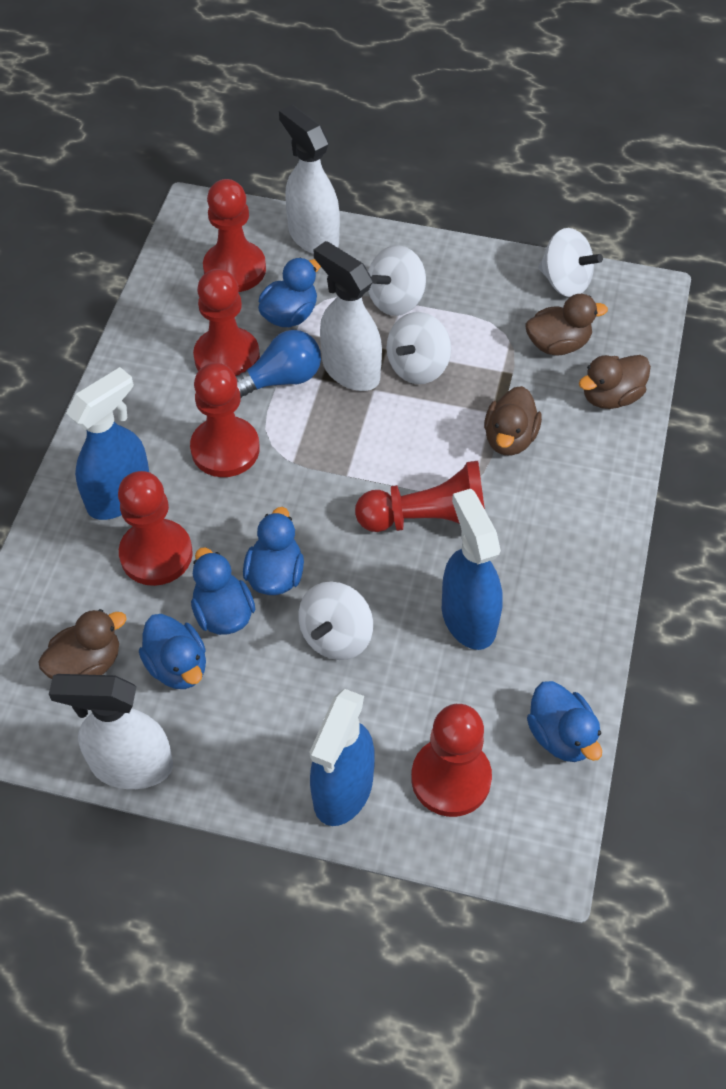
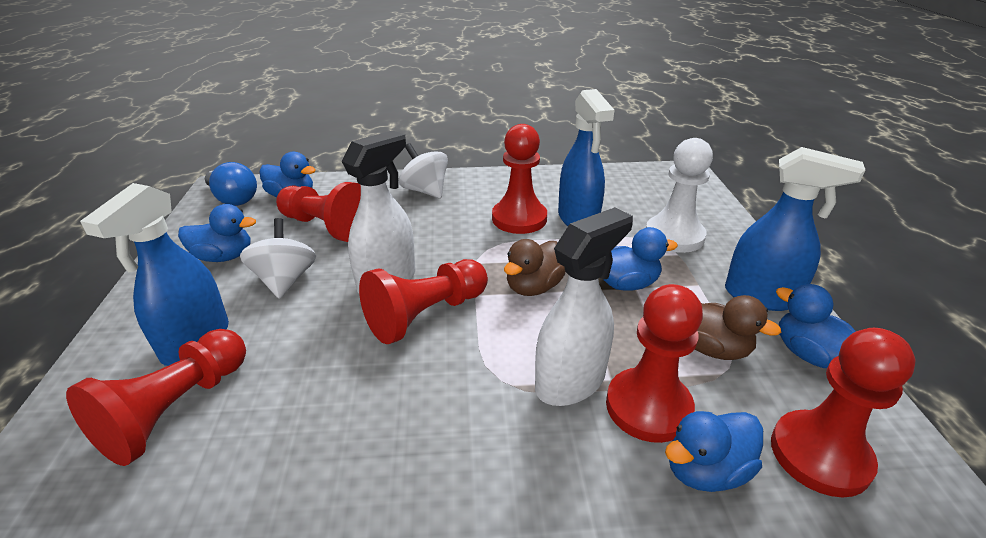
brown duck: [38,609,126,679] [484,386,542,456] [525,294,608,355] [579,355,651,409] = 4 -> [504,239,566,296] [695,295,781,360] = 2
white pawn: none = 0 -> [646,138,713,253] = 1
white spinning top: [299,582,373,660] [368,245,426,316] [387,312,451,384] [538,228,603,297] = 4 -> [240,218,316,299] [399,143,448,198] = 2
white spray bottle: [49,674,173,789] [279,104,340,254] [313,241,382,391] = 3 -> [341,130,415,293] [535,207,633,406] = 2

